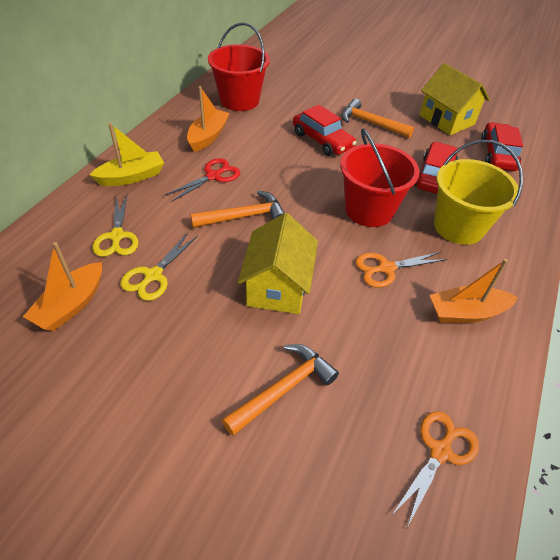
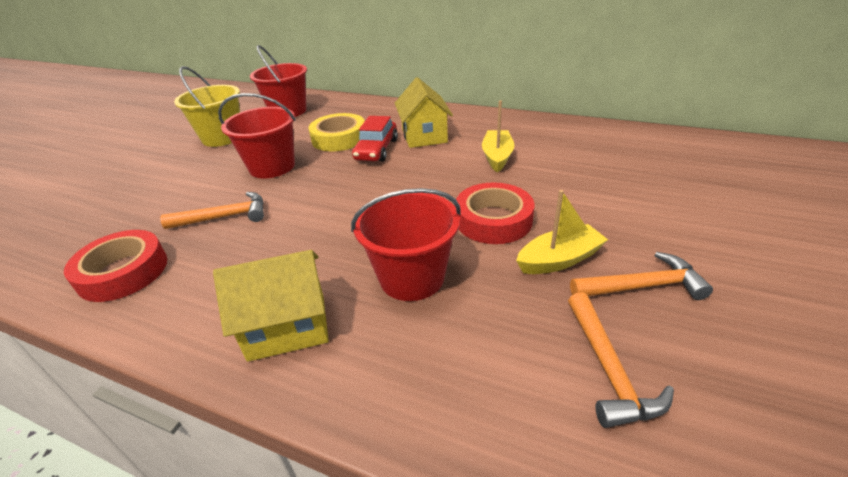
orange boat: [23,242,102,331] [187,86,230,152] [430,259,518,323] = 3 -> none = 0
orange scissors: [355,252,447,288] [391,411,479,527] = 2 -> none = 0
red bucket: [208,22,270,111] [340,128,420,227] = 2 -> [218,93,296,178] [250,45,307,117] [351,188,461,301] = 3
red car: [293,105,357,156] [414,142,458,194] [481,122,523,171] = 3 -> [352,116,398,161] = 1
red scissors: [164,158,240,202] = 1 -> none = 0
red tape: none = 0 -> [64,230,167,302] [456,182,534,244] = 2
yellow boat: [90,123,164,186] = 1 -> [482,100,515,172] [516,190,608,274] = 2
yellow scissors: [93,195,138,257] [120,232,198,301] = 2 -> none = 0
yellow tape: none = 0 -> [308,113,365,151] = 1

